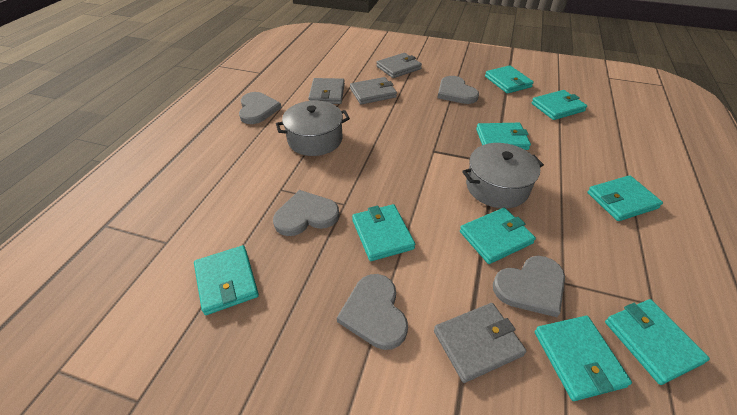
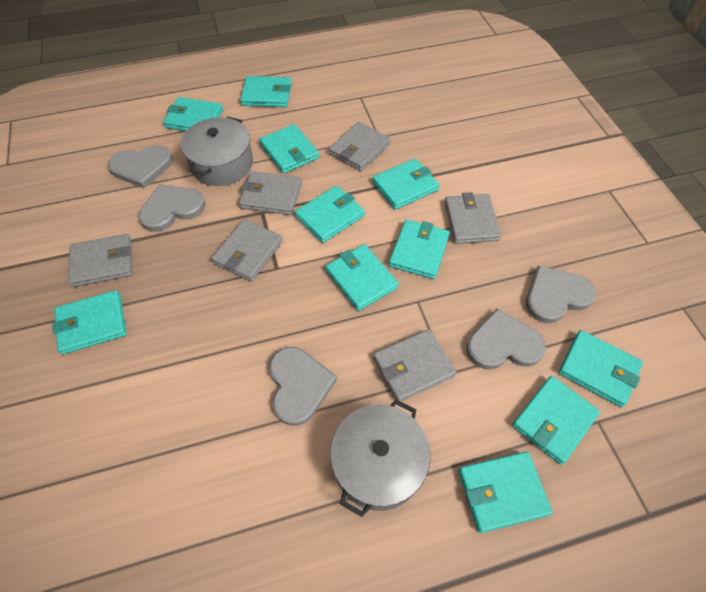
grey wallet: [308,78,345,104] [350,77,397,105] [376,53,422,78] [434,303,527,383] = 4 -> [68,234,132,287] [211,219,283,282] [239,171,302,215] [329,122,391,171] [373,329,456,401] [445,192,501,244] = 6
turquoise wallet: [194,245,259,315] [352,204,415,261] [460,208,536,264] [476,123,531,150] [485,65,534,94] [531,90,587,120] [535,316,632,401] [587,175,663,221] [605,299,710,385] = 9 -> [52,290,127,354] [163,97,223,131] [240,76,292,107] [259,124,319,174] [295,186,365,243] [325,244,399,311] [372,158,439,210] [389,219,450,279] [459,452,553,533] [512,376,600,465] [558,330,643,407] = 11

